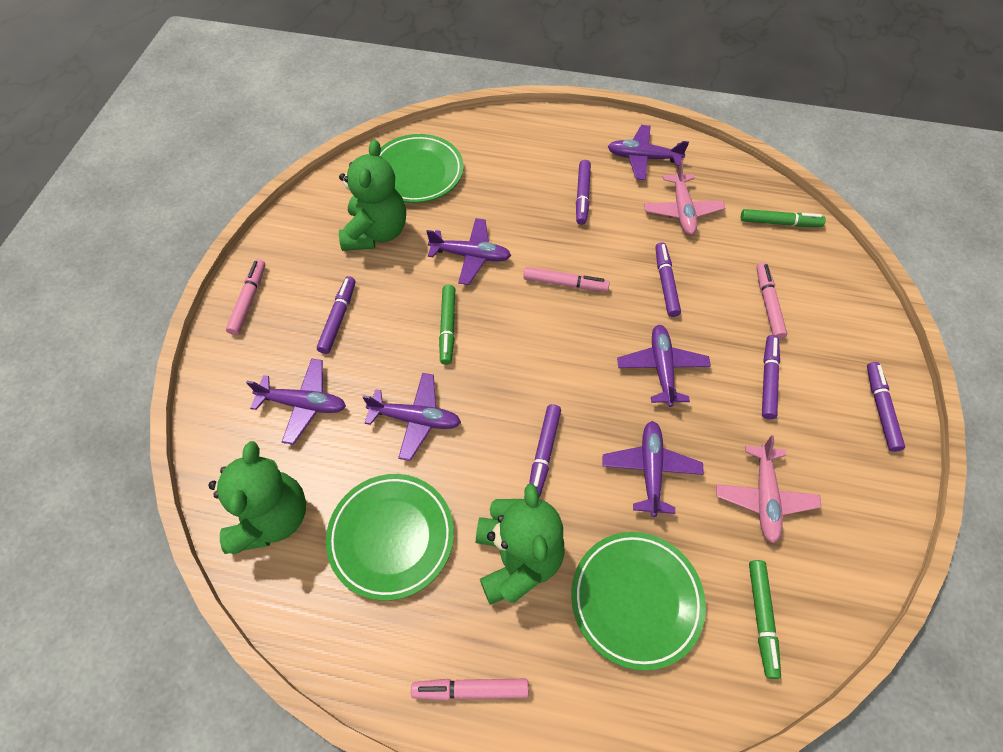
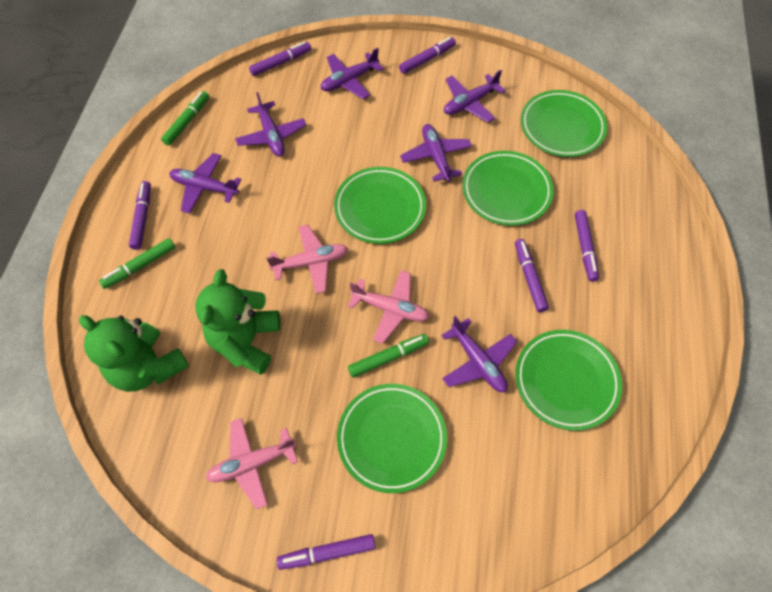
green plate: [326,474,454,601] [380,134,463,203] [571,532,706,671] = 3 -> [334,167,426,244] [337,384,447,493] [462,151,554,226] [515,330,622,431] [521,90,607,157] = 5
green teddy bear: [208,441,306,554] [339,140,406,251] [476,484,565,605] = 3 -> [79,315,189,392] [195,269,281,375] = 2
pink marker: [226,259,265,335] [411,679,529,701] [523,267,610,291] [757,262,787,339] = 4 -> none = 0
pink plane: [644,160,725,235] [716,435,821,543] = 2 -> [206,418,298,509] [266,225,348,294] [348,270,430,344] = 3

